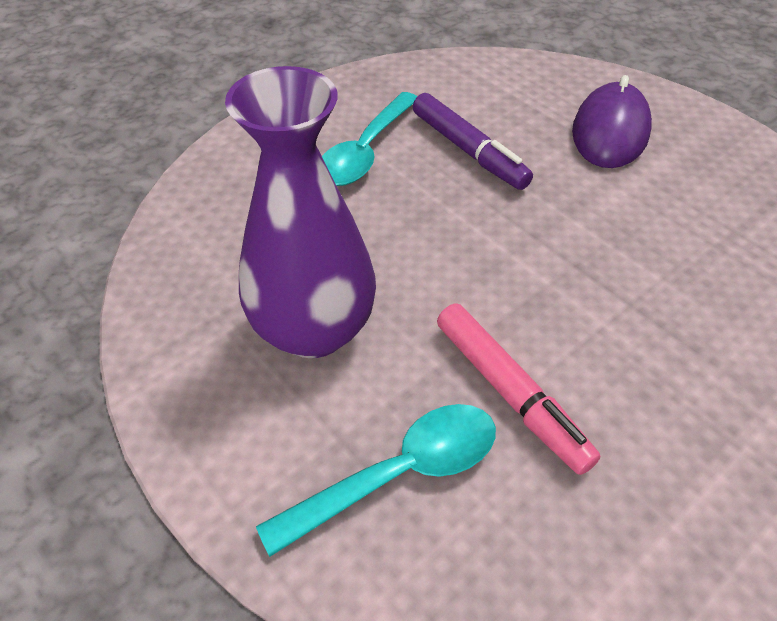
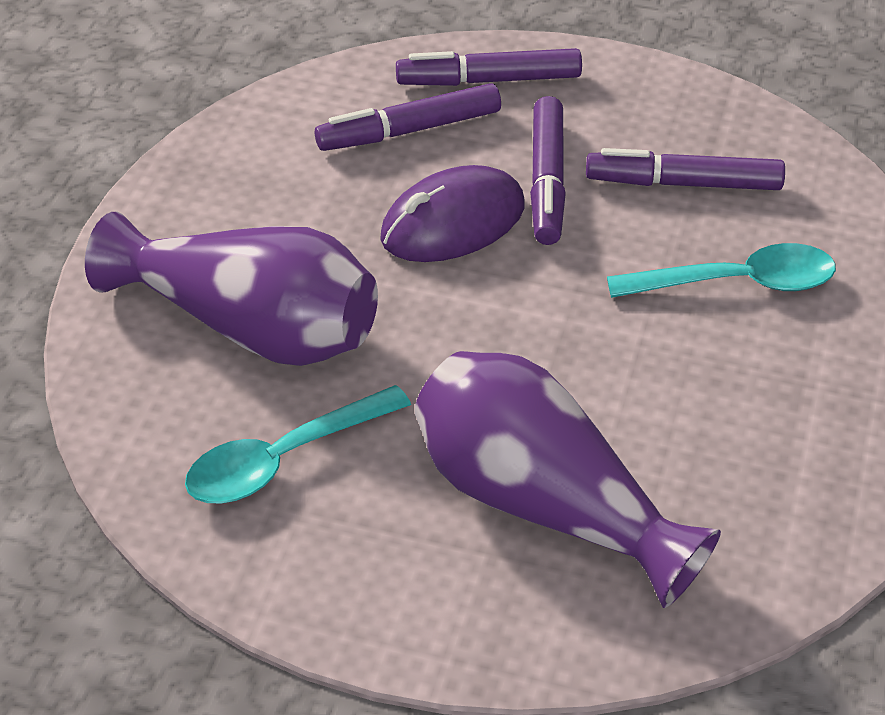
pink marker: [437,303,600,475] = 1 -> none = 0
purple marker: [413,93,533,190] = 1 -> [315,83,501,151] [396,48,582,86] [530,96,566,245] [586,148,785,190] = 4
purple vase: [225,66,376,358] = 1 -> [85,212,378,366] [414,351,721,608] = 2

